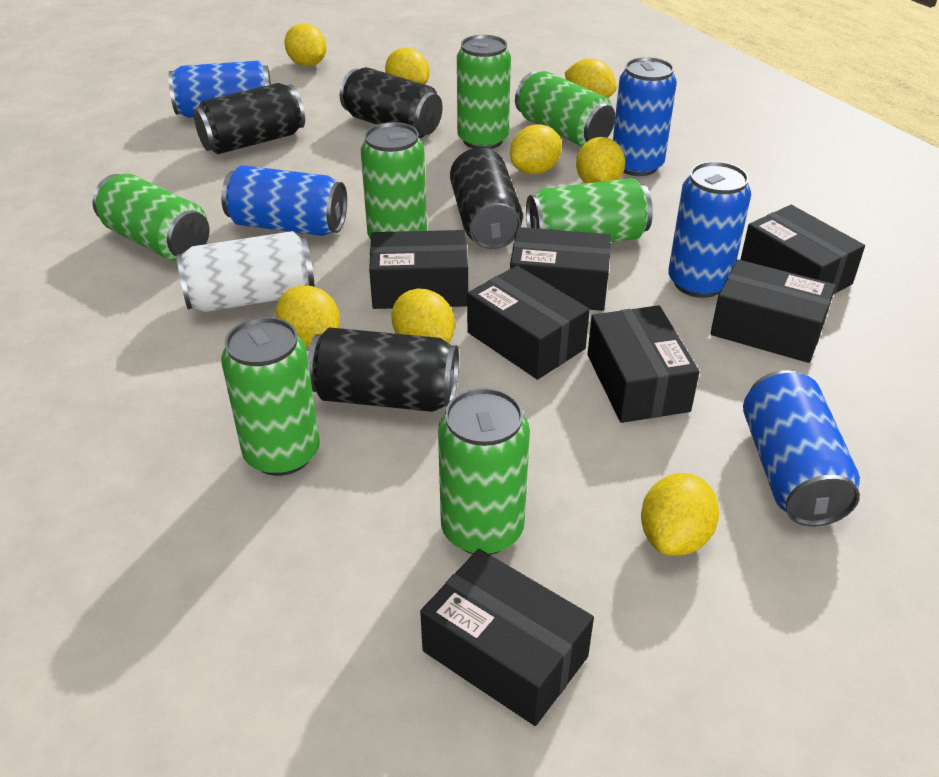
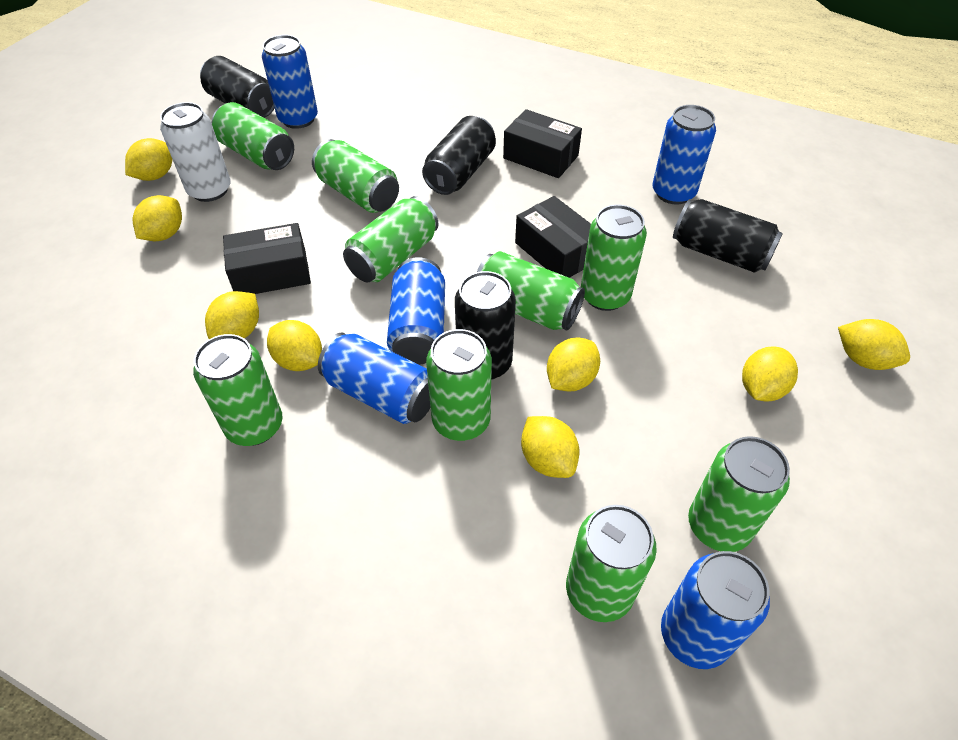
black box: [369,230,468,309] [420,549,594,726] [467,266,590,380] [510,227,611,311] [587,305,699,423] [710,259,836,363] [740,205,865,295] = 7 -> [223,223,311,294] [503,109,582,178] [515,196,591,278] = 3
green can: [92,174,209,262] [221,317,320,476] [361,122,427,239] [438,388,530,555] [457,35,511,149] [515,71,615,146] [526,178,653,242] = 7 -> [193,334,283,446] [211,102,294,170] [312,139,399,213] [343,196,439,283] [426,329,492,441] [477,251,585,331] [566,505,657,622] [581,205,647,311] [688,436,790,552] = 9

